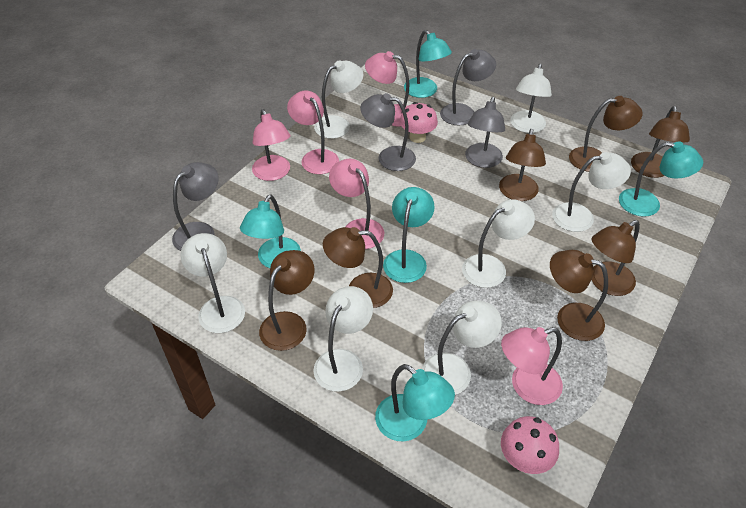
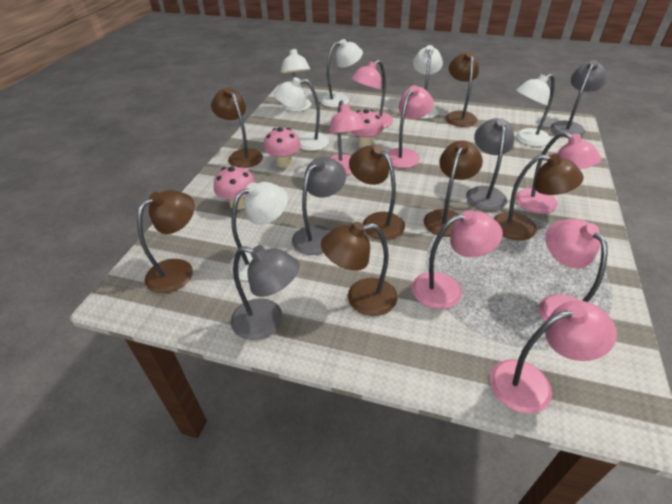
pink lamp: [252,109,291,181] [287,90,339,174] [329,159,384,249] [365,51,410,127] [501,327,563,405] = 5 -> [329,100,366,175] [351,60,393,127] [387,85,434,168] [412,210,503,309] [490,301,617,414] [515,132,602,214] [539,219,608,322] = 7
pink mushroom: [400,102,438,143] [501,416,559,474] = 2 -> [214,165,256,210] [263,127,301,168] [350,109,384,148] = 3
turquoise lamp: [240,194,301,268] [375,364,455,441] [383,187,435,283] [404,30,452,98] [619,141,703,217] = 5 -> none = 0
white lamp: [180,233,245,333] [314,60,363,139] [314,286,373,392] [422,301,502,395] [462,199,535,288] [510,64,552,133] [552,152,631,232] = 7 -> [229,182,288,281] [274,77,329,151] [281,47,312,112] [321,39,363,107] [413,45,443,119] [516,74,555,147] = 6

